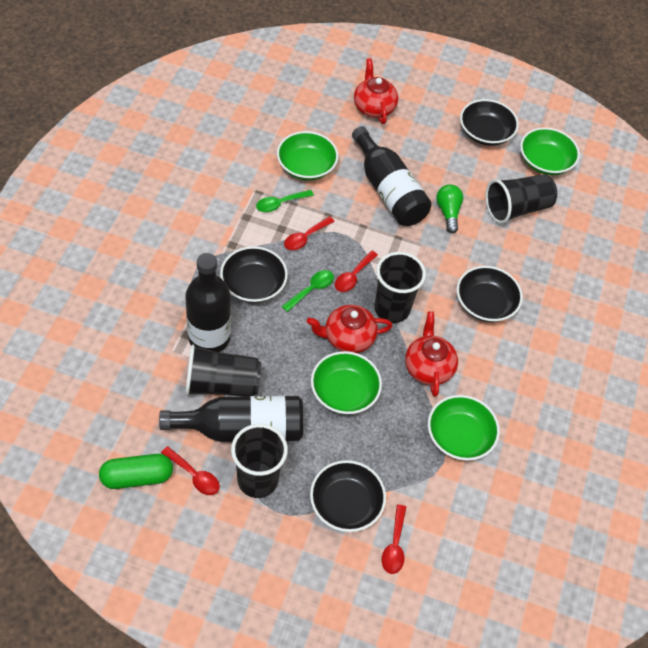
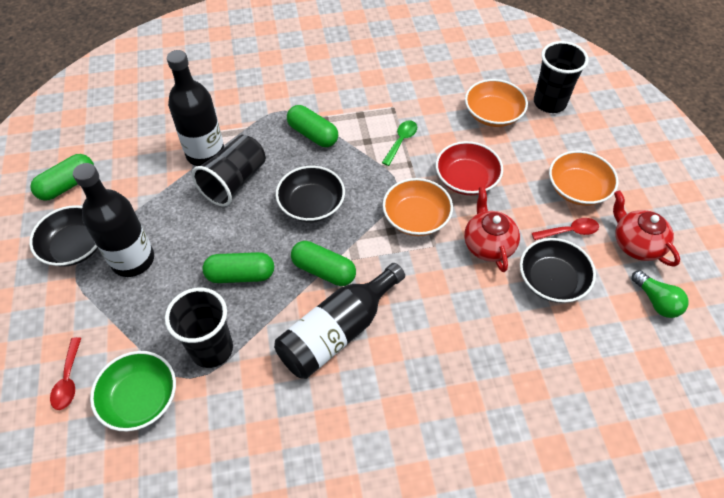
black bowl: [220,246,288,303] [310,460,386,532] [457,266,523,322] [460,99,519,146] = 4 -> [29,205,98,267] [276,166,345,222] [520,238,596,303] = 3
black cup: [185,345,261,397] [231,424,288,498] [374,252,426,323] [485,174,557,224] = 4 -> [165,288,233,368] [192,135,266,207] [534,41,589,113] = 3
green bowl: [277,131,338,180] [311,351,382,414] [428,395,500,461] [520,127,580,175] = 4 -> [90,351,176,432] = 1
green capsule: [99,454,173,489] = 1 -> [30,154,94,201] [203,252,274,283] [287,105,338,147] [291,241,356,286] = 4
green spoon: [256,190,314,212] [282,270,334,312] = 2 -> [382,120,417,166] = 1
orange bowl: none = 0 -> [383,178,453,236] [465,79,528,127] [549,151,619,206] = 3
red bowl: none = 0 -> [436,141,503,195] = 1
red spoon: [161,446,220,495] [284,216,335,250] [335,251,378,292] [382,504,406,574] = 4 -> [50,337,81,410] [532,218,599,240] = 2
red teapot: [307,305,392,353] [354,58,398,124] [405,311,458,397] = 3 -> [464,187,520,272] [613,190,680,267] = 2

